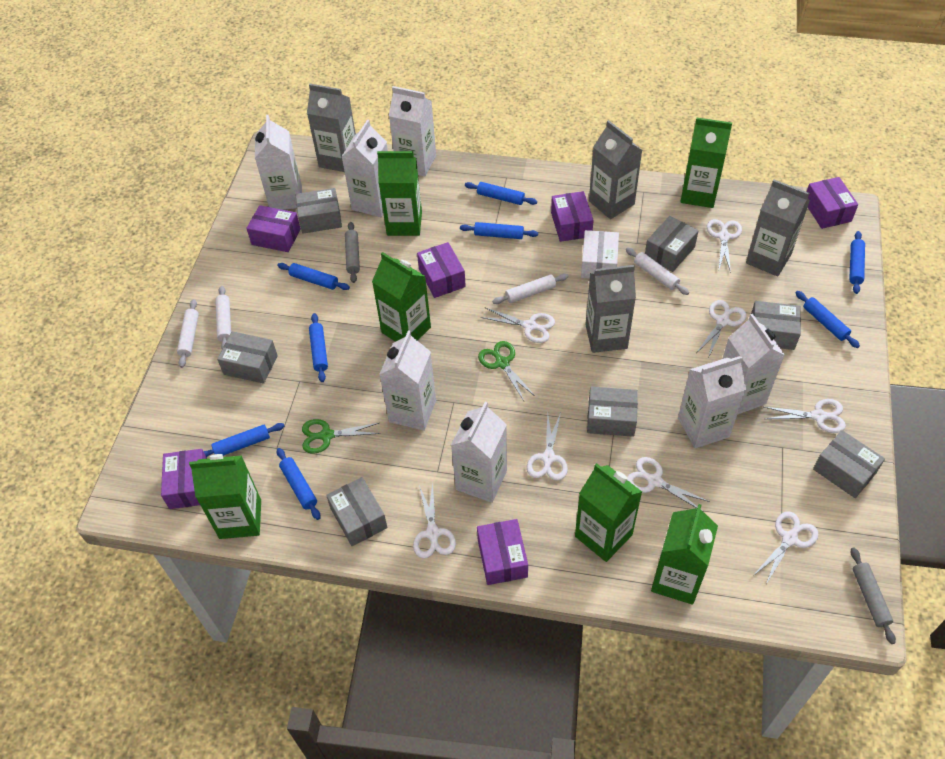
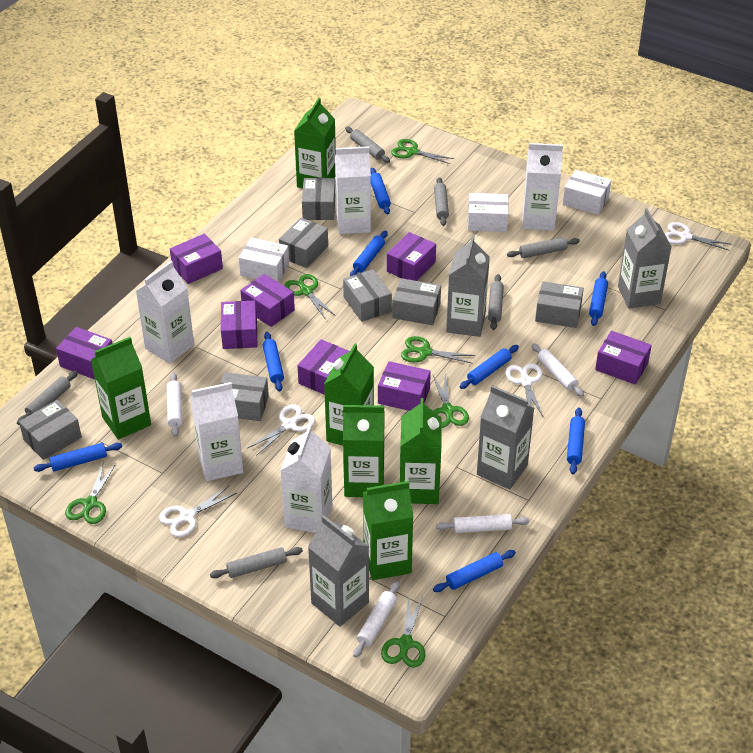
green scissors: [302,419,381,454] [478,341,536,401] = 2 -> [65,462,116,524] [284,274,336,320] [381,596,425,668] [391,139,454,164] [401,336,475,364] [433,374,469,428] = 6
grey rolling pin: [345,222,360,283] [851,547,896,644] = 2 -> [17,371,78,425] [210,547,303,578] [345,127,390,163] [434,177,449,226] [488,274,504,330] [507,237,580,258] = 6
purple box: [161,449,207,509] [246,205,301,252] [417,242,466,298] [477,519,528,585] [551,191,594,242] [807,177,858,229] = 6 -> [56,327,113,380] [170,234,223,284] [221,300,257,349] [240,274,295,327] [297,339,350,395] [378,361,431,411] [387,232,436,281] [595,331,652,385] = 8
white box: [581,230,619,279] = 1 -> [239,238,289,282] [468,193,509,232] [563,170,611,215] = 3
white carton: [255,115,302,210] [341,119,388,217] [379,330,436,431] [389,86,436,176] [451,402,507,503] [678,356,746,448] [723,314,785,415] = 7 -> [136,261,194,364] [190,382,243,481] [280,425,332,533] [335,146,371,234] [522,143,563,231] = 5
white scissors: [413,482,456,559] [481,308,555,343] [527,413,568,481] [627,457,710,512] [697,300,746,358] [707,219,742,273] [753,511,819,584] [764,399,846,433] = 8 -> [159,486,237,537] [246,404,315,456] [505,363,543,416] [665,222,732,250] = 4

